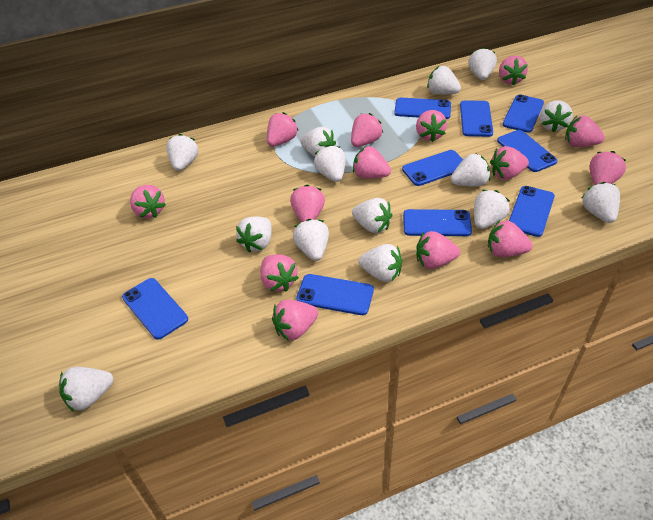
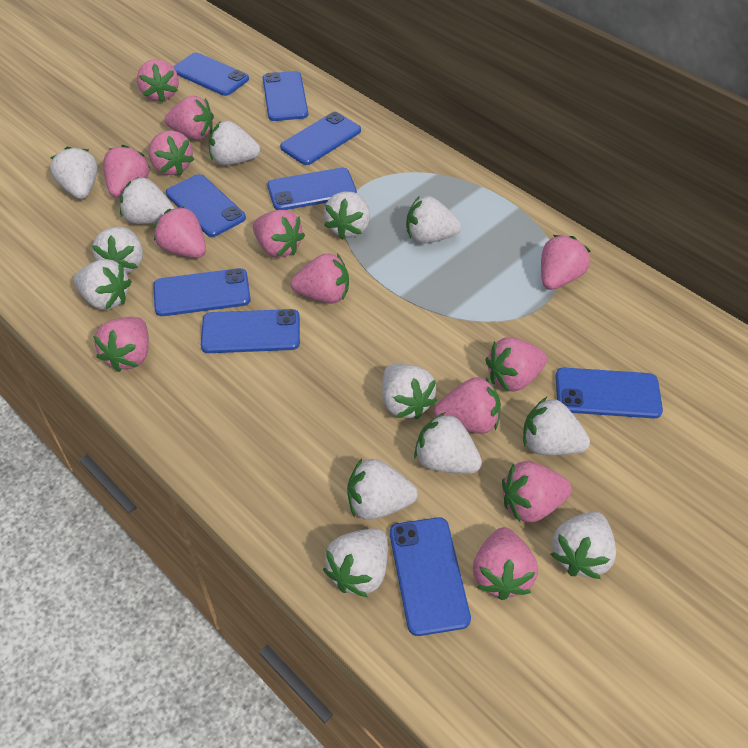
pink strawberry: [130,185,166,218] [260,255,299,292] [267,112,298,146] [272,300,318,341] [290,185,325,222] [351,113,383,147] [353,146,391,178] [416,110,447,142] [417,231,460,269] [488,220,533,257] [490,146,529,180] [499,56,528,85] [565,115,605,147] [590,151,626,185] = 14 -> [93,317,149,372] [103,145,150,198] [137,59,179,103] [149,130,194,176] [154,206,206,258] [165,96,214,140] [253,210,305,258] [291,253,349,304] [434,377,501,434] [473,527,538,600] [485,337,547,392] [502,461,572,523] [541,235,591,290] = 13
white strawberry: [59,367,114,412] [166,134,198,171] [236,216,272,253] [293,219,329,261] [300,127,336,157] [314,145,346,182] [352,198,392,233] [358,244,402,282] [427,66,461,95] [451,153,490,186] [468,47,497,80] [474,190,510,229] [540,100,573,132] [582,182,620,223] = 14 -> [50,147,97,199] [73,259,132,310] [92,227,143,274] [120,177,175,224] [209,121,260,165] [323,528,388,597] [324,192,370,240] [347,459,418,520] [382,364,437,419] [406,196,461,243] [414,412,482,474] [523,397,590,455] [551,512,616,579] = 13

